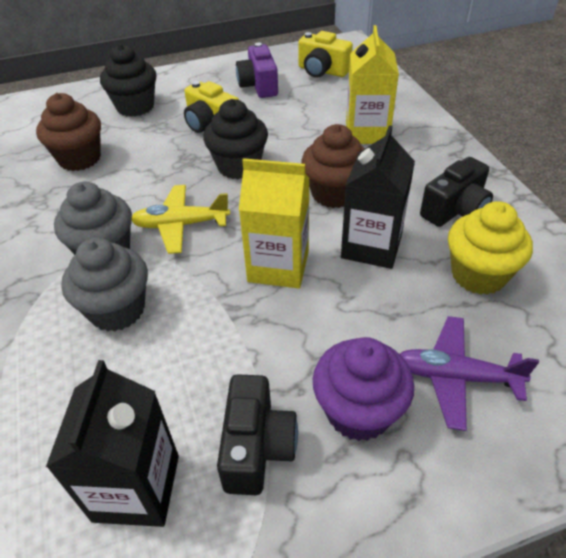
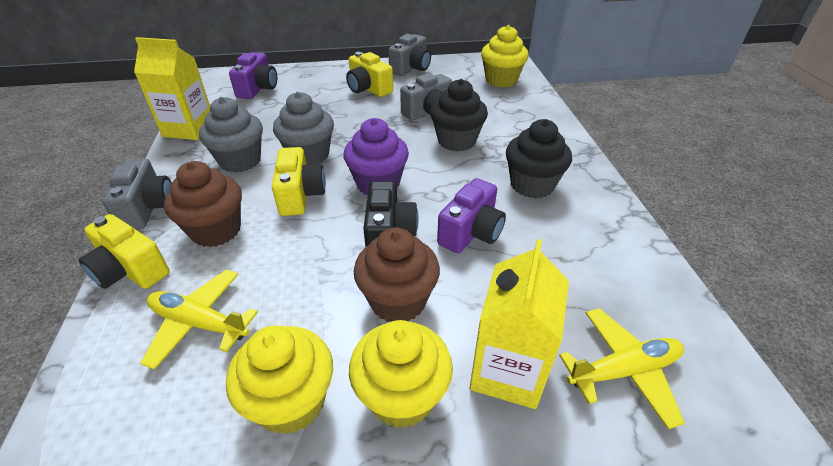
black camera: [217,374,298,495] [420,157,493,227] = 2 -> [363,181,419,247] = 1
black carton: [46,360,179,527] [341,125,415,269] = 2 -> none = 0
grey camera: none = 0 -> [102,158,172,229] [388,34,431,76] [400,73,452,120] = 3
purple camera: [236,43,278,98] = 1 -> [229,52,277,99] [437,178,506,253] = 2
purple plane: [400,316,539,431] = 1 -> none = 0
yellow camera: [184,81,239,133] [298,31,353,78] = 2 -> [79,214,170,289] [272,147,326,216] [346,52,393,97] = 3
yellow cupcake: [448,201,533,295] = 1 -> [226,326,333,435] [349,320,453,428] [481,25,529,87] = 3
yellow plane: [132,185,230,254] = 1 -> [140,269,258,370] [559,308,685,429] = 2

